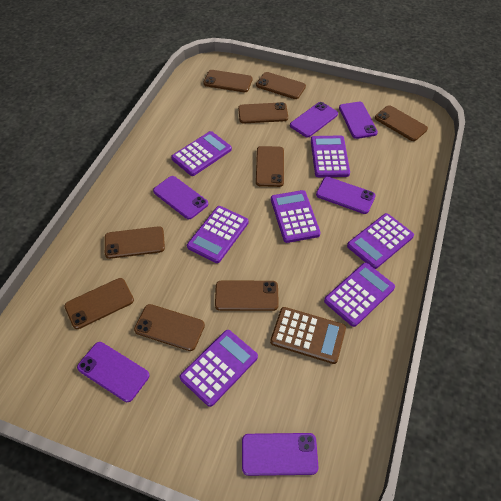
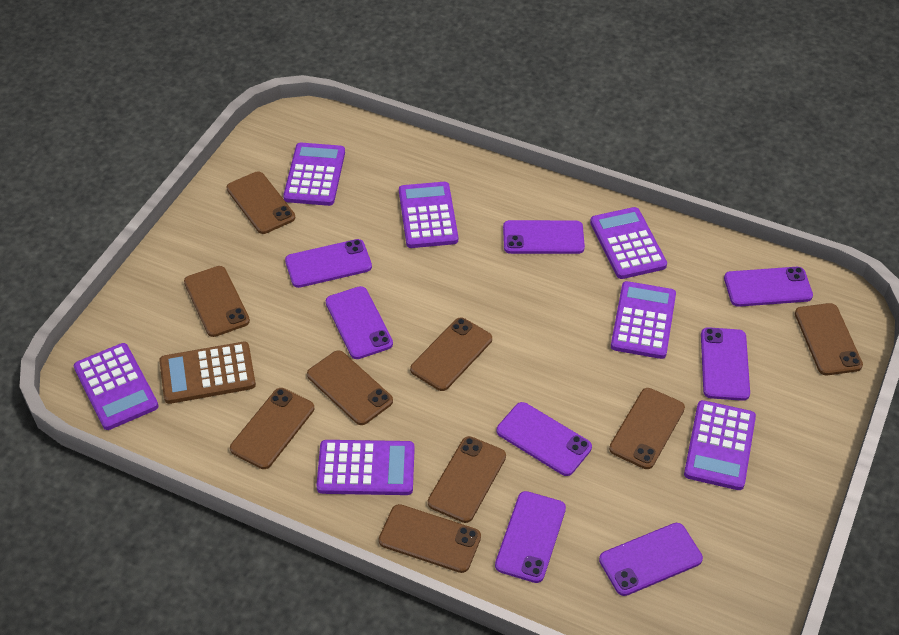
purple phone: [77,342,150,402] [153,176,208,219] [242,433,318,476] [290,102,338,138] [316,177,376,214] [339,102,378,139] = 6 -> [285,239,372,288] [326,286,393,359] [495,491,566,583] [497,402,592,476] [503,220,585,254] [599,523,703,596] [701,327,750,401] [724,267,813,307] = 8

